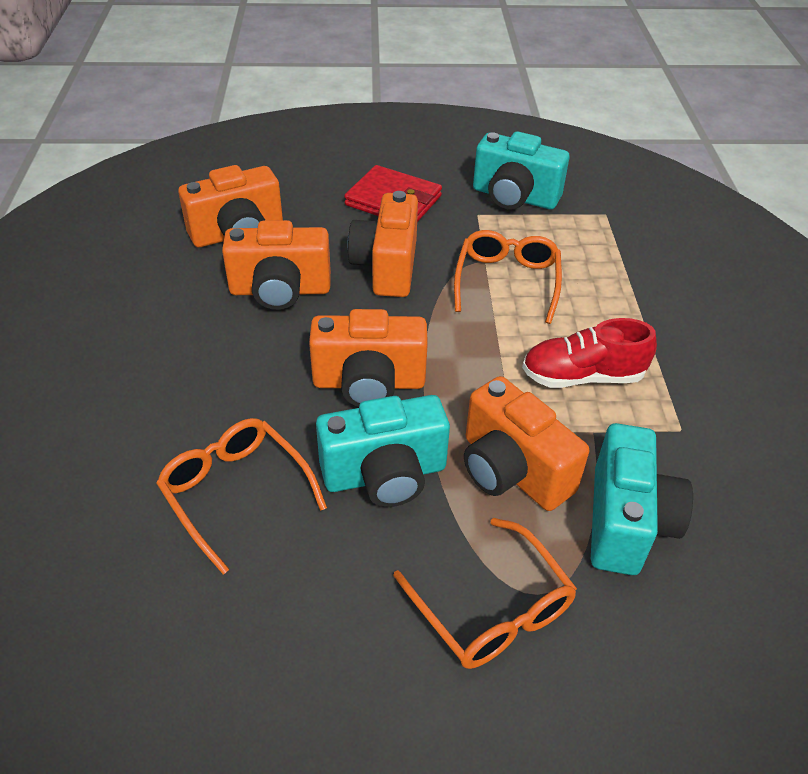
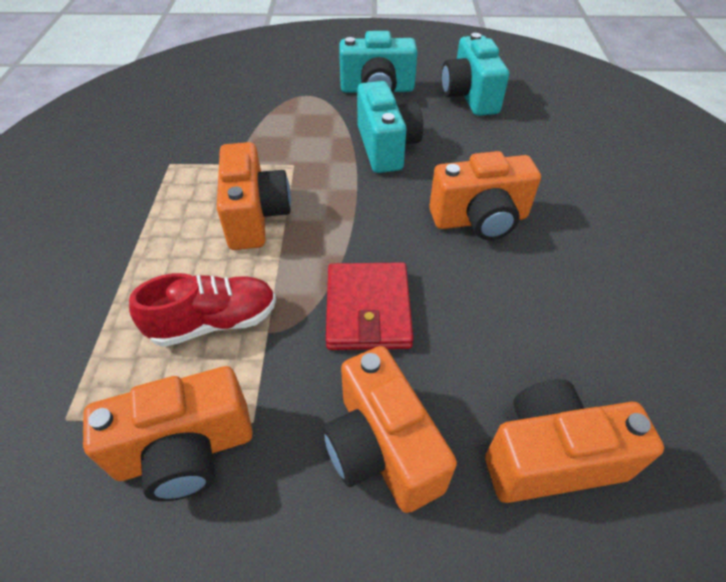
orange glasses: [156,418,327,574] [393,518,577,669] [454,230,562,324] = 3 -> none = 0

